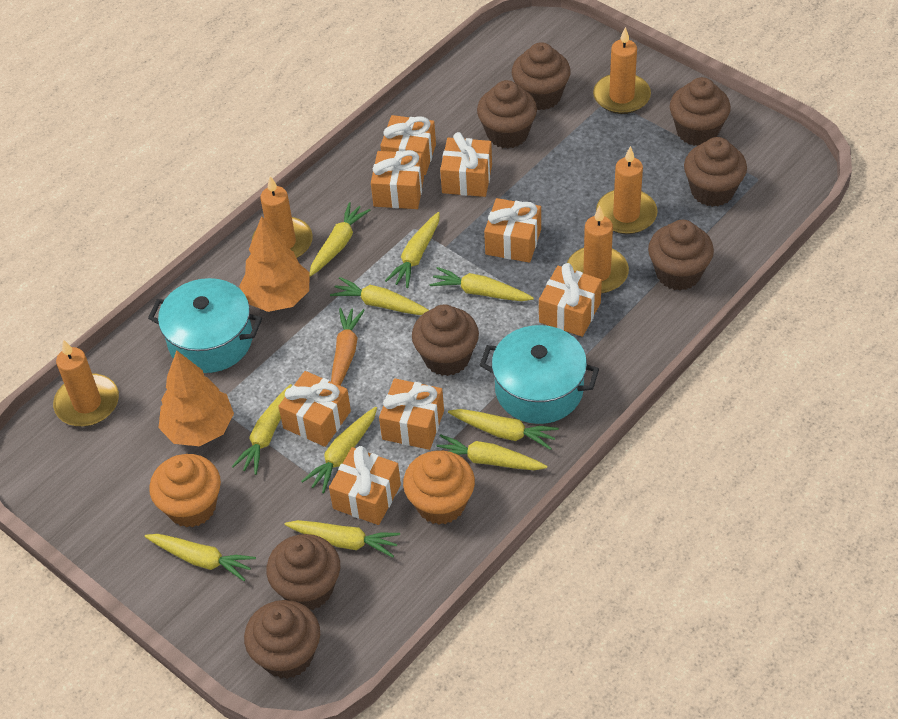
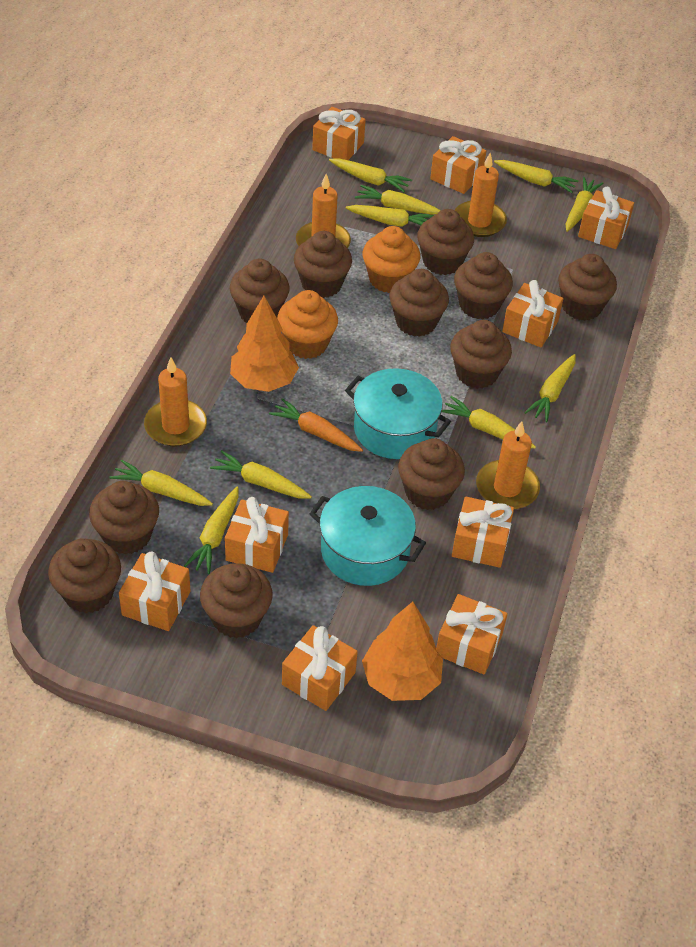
brown cupcake: [244,600,320,679] [266,534,340,610] [412,304,479,376] [477,80,537,149] [512,42,571,110] [648,220,714,291] [670,77,731,146] [684,137,747,207] = 8 -> [48,538,121,613] [89,481,159,554] [200,563,273,638] [230,259,290,322] [294,231,352,298] [389,269,449,337] [398,438,465,510] [417,209,474,275] [450,320,512,389] [454,252,513,319] [558,254,617,321] = 11
orange candle: [53,340,119,427] [252,176,313,258] [567,205,629,294] [593,27,651,114] [596,146,658,234] = 5 -> [144,357,207,446] [296,174,351,248] [455,153,507,237] [476,421,540,509] = 4
orange gift: [278,371,351,447] [329,446,401,525] [371,150,424,209] [379,378,444,450] [380,115,436,175] [440,132,492,197] [484,198,541,263] [539,263,602,337] = 8 -> [119,551,191,631] [225,497,289,573] [282,625,358,711] [312,107,366,160] [430,136,486,194] [436,594,508,675] [452,497,514,568] [502,280,563,348] [578,186,634,249] = 9

